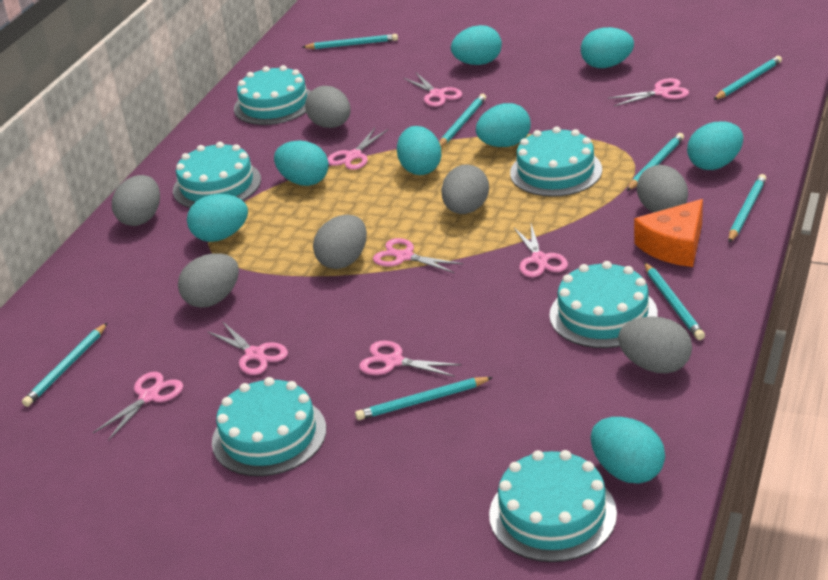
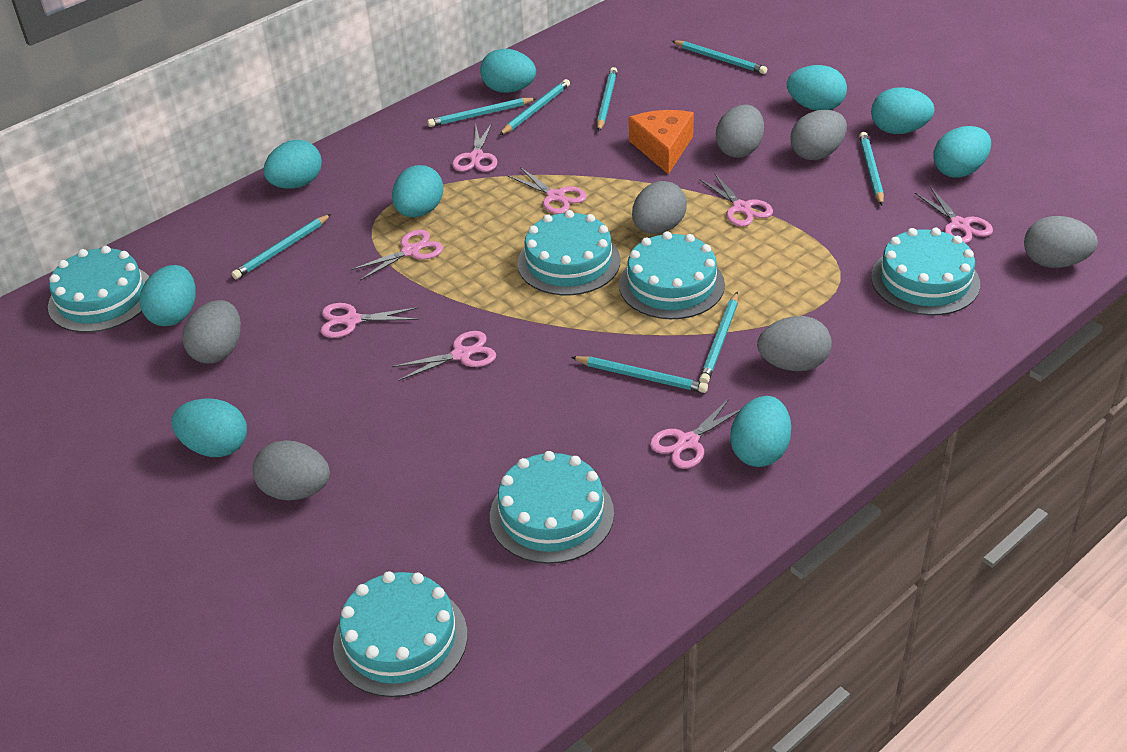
turquoise egg: [187,194,248,242] [274,140,329,186] [397,126,441,175] [451,25,502,65] [476,103,531,147] [581,27,634,68] [591,417,665,484] [687,121,743,170] = 8 -> [140,265,196,326] [171,398,247,457] [263,140,322,189] [392,165,443,217] [480,49,536,93] [730,396,791,467] [787,65,847,111] [871,87,935,134] [933,126,991,178] = 9

